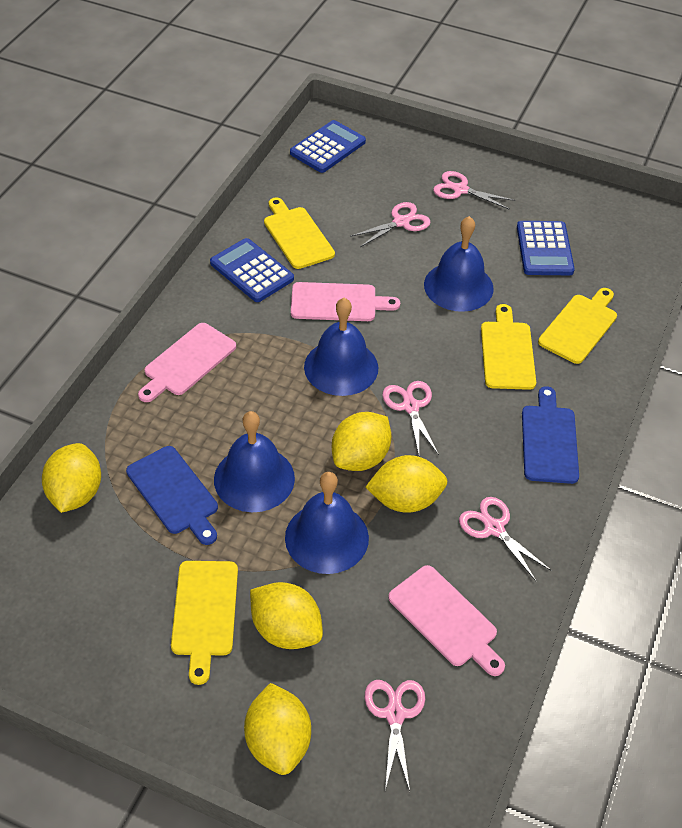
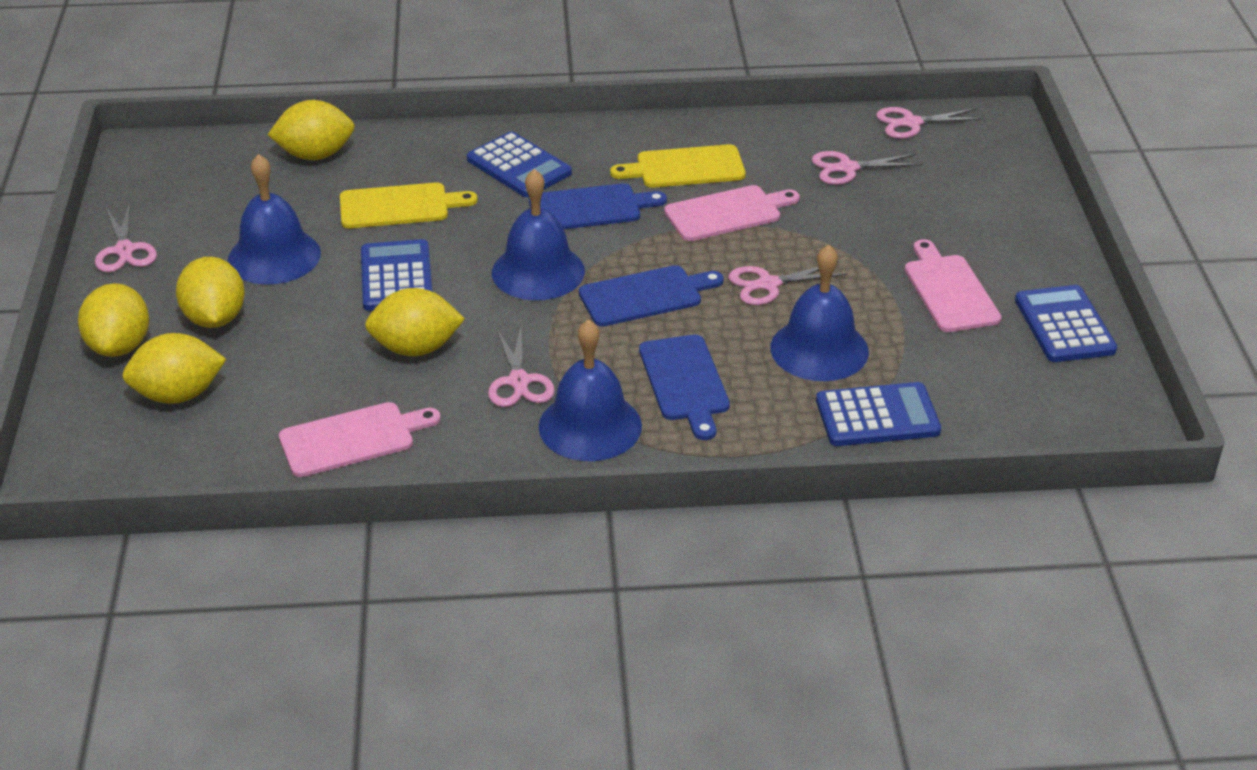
blue calculator: [210,238,294,302] [290,120,366,173] [517,221,575,275] = 3 -> [361,239,432,311] [467,132,572,197] [816,382,941,446] [1015,285,1117,362] = 4
blue cutting board: [126,446,218,545] [522,386,579,484] = 2 -> [529,183,667,229] [579,265,724,326] [639,335,730,440] = 3
yellow cutting board: [171,561,238,685] [264,198,335,269] [481,304,536,390] [538,288,617,364] = 4 -> [340,183,478,228] [610,144,746,188] = 2

